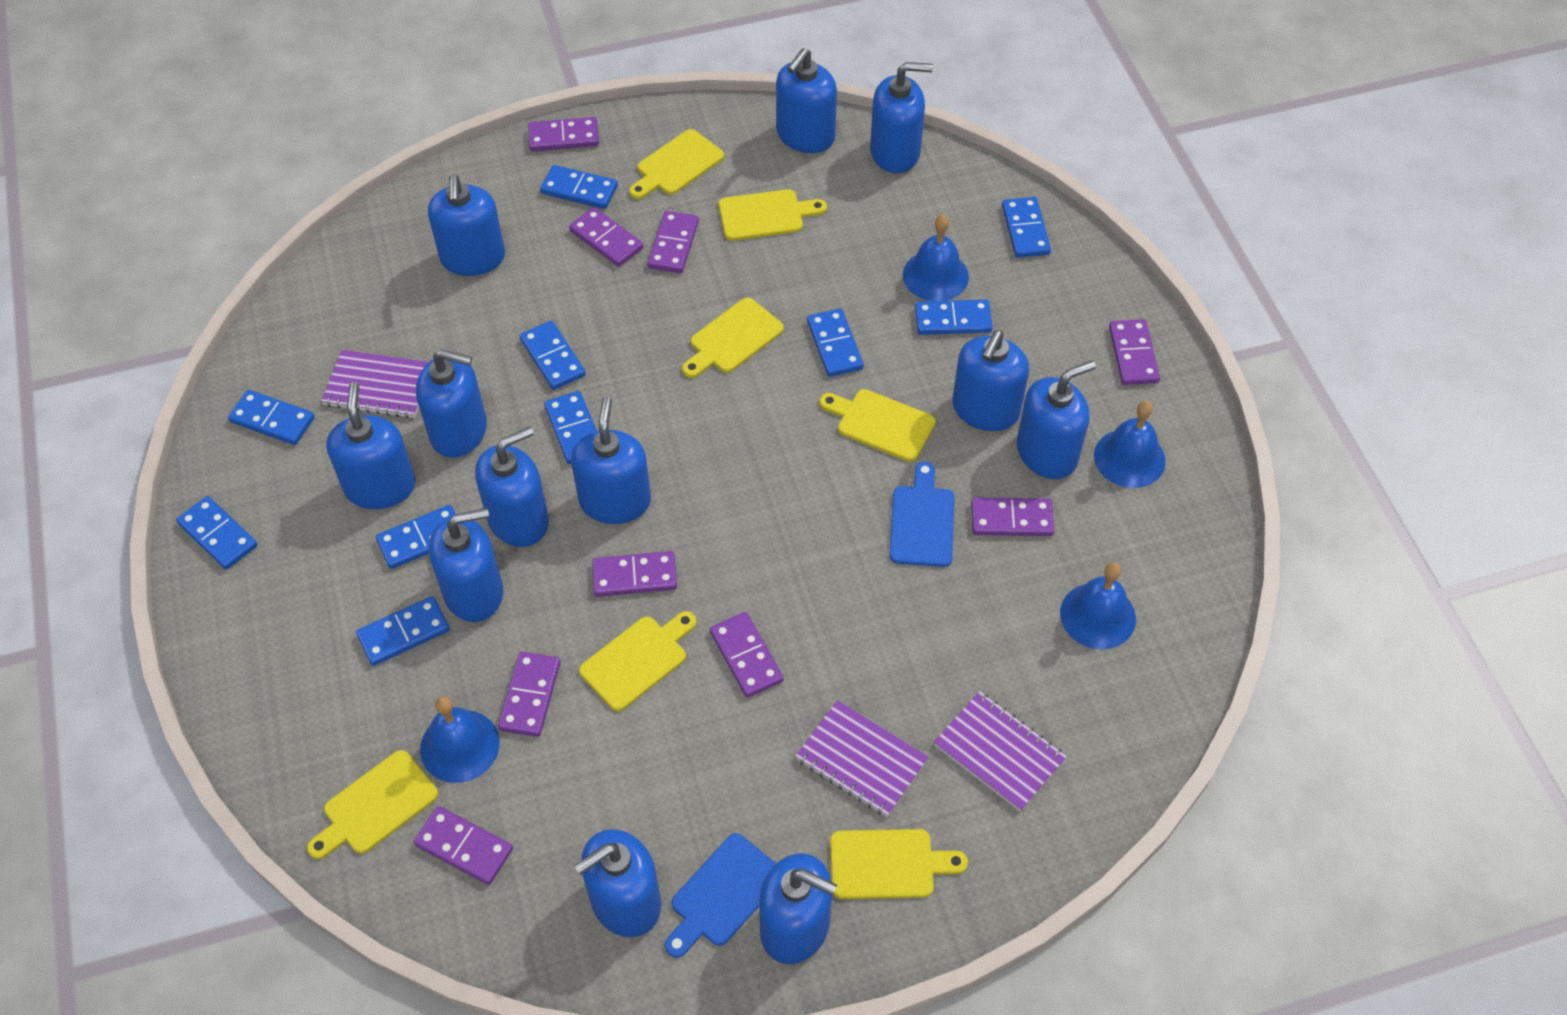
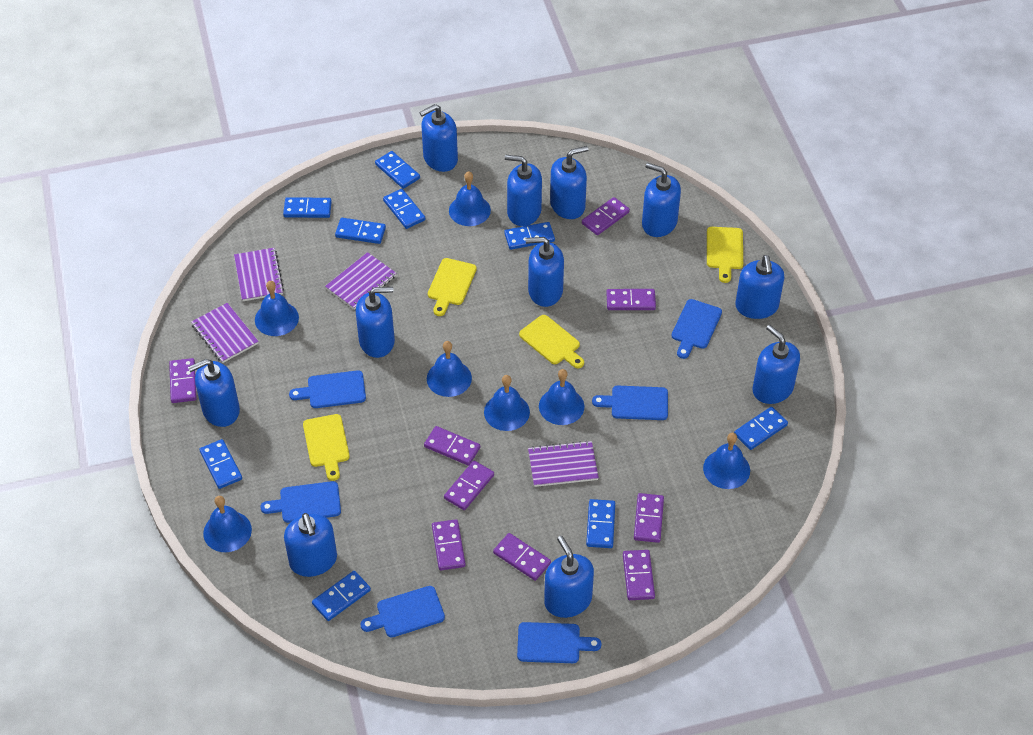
blue bell: [420,696,500,783] [903,214,969,301] [1060,562,1136,650] [1094,401,1166,488] = 4 -> [203,496,252,552] [255,281,299,336] [427,341,472,397] [449,171,491,226] [484,375,530,431] [539,369,584,425] [703,433,750,489] = 7
blue cutting board: [665,833,776,958] [890,461,955,567] = 2 -> [260,481,341,523] [289,370,366,408] [360,586,445,638] [517,622,601,663] [592,386,668,420] [671,299,722,359] = 6
blue domino: [176,496,258,570] [228,390,315,445] [356,596,450,666] [376,505,456,569] [520,321,586,390] [540,165,618,209] [544,391,597,464] [807,309,864,377] [915,299,993,335] [1002,197,1051,258] = 10 -> [199,439,242,489] [283,197,332,218] [312,571,371,621] [335,218,386,244] [375,151,420,189] [383,189,425,229] [504,222,555,250] [586,499,615,548] [734,407,788,450] = 9
blue soap dispenser: [326,382,416,509] [416,349,487,458] [428,174,505,276] [429,508,503,622] [475,427,549,547] [571,397,651,524] [574,829,661,937] [759,853,837,964] [776,48,837,153] [870,62,933,173] [952,330,1029,431] [1017,361,1096,479] = 12 -> [188,359,240,427] [284,513,337,577] [356,287,395,358] [419,104,458,172] [505,155,542,226] [525,237,564,307] [544,536,594,618] [550,146,589,219] [642,163,681,237] [736,255,784,319] [753,325,800,404] = 11
purple notebook: [321,350,429,418] [795,700,929,817] [934,691,1067,812] = 3 -> [191,303,259,363] [234,248,284,301] [325,252,396,310] [528,440,599,487] = 4
yellow cutting board: [307,750,438,859] [579,611,697,711] [629,129,724,199] [682,298,784,378] [719,189,827,241] [819,389,936,462] [830,829,968,899] = 7 -> [303,414,350,481] [428,258,477,316] [519,315,584,368] [707,227,743,283] = 4

